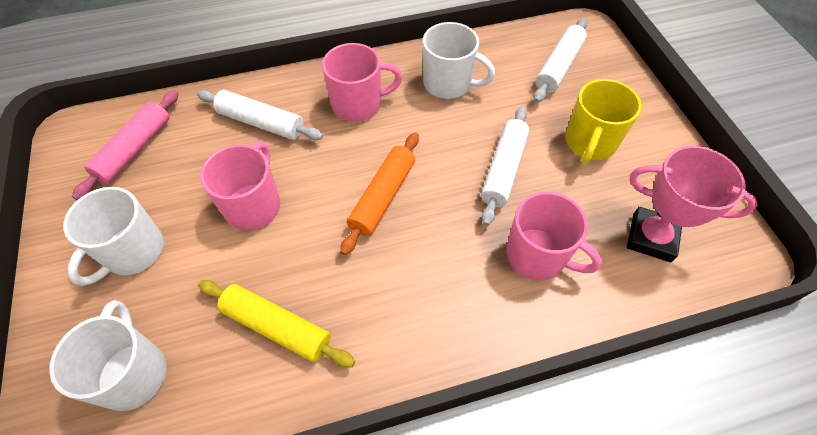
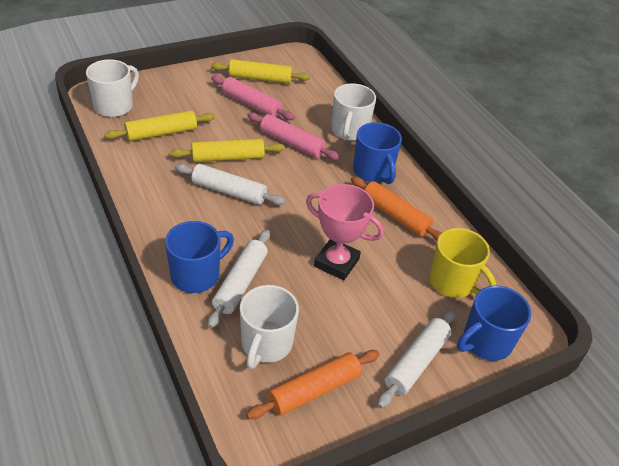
blue mug: none = 0 -> [165,221,234,293] [353,122,402,184] [457,286,531,361] = 3
orange rolling pin: [340,133,419,255] = 1 -> [246,350,380,419] [351,176,442,241] = 2
pink mug: [200,142,280,230] [322,43,402,121] [506,192,602,280] = 3 -> none = 0
pink rolling pin: [72,90,179,200] = 1 -> [211,75,295,120] [247,113,340,160] = 2
yellow rolling pin: [198,280,355,368] = 1 -> [104,110,215,141] [170,139,285,162] [211,59,310,84] = 3

